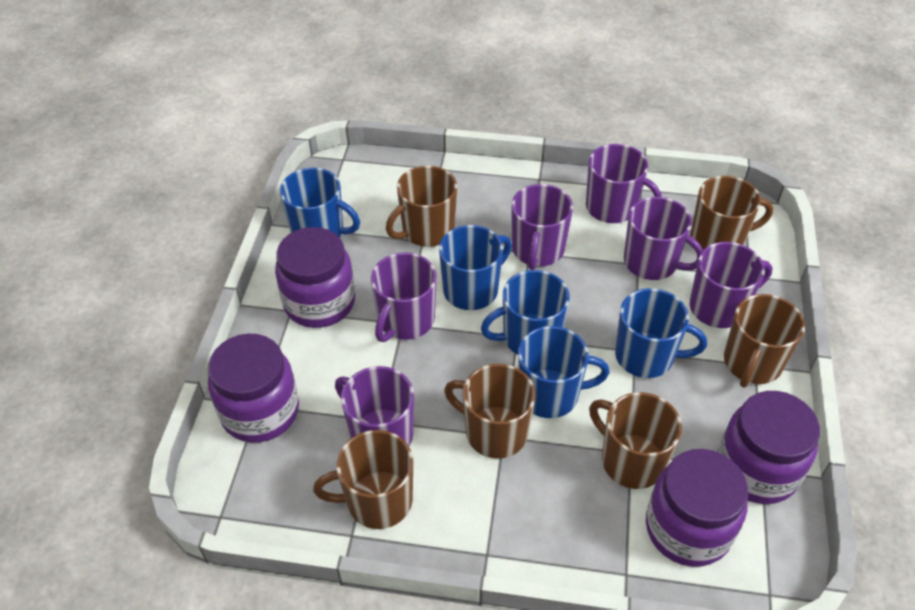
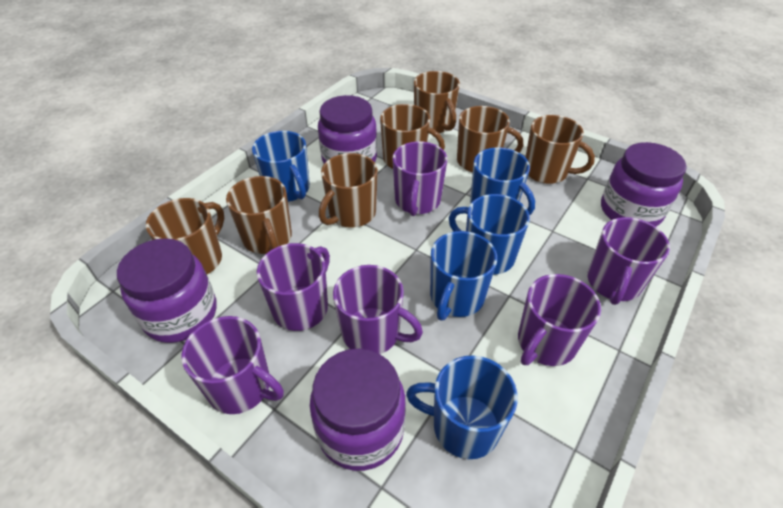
brown mug: [313,430,413,529] [386,166,457,247] [444,364,536,459] [589,392,682,489] [691,176,773,250] [724,294,805,388] = 6 -> [146,198,224,274] [226,176,292,254] [319,153,378,228] [380,104,445,169] [414,71,460,133] [457,106,523,173] [525,115,595,184] = 7

